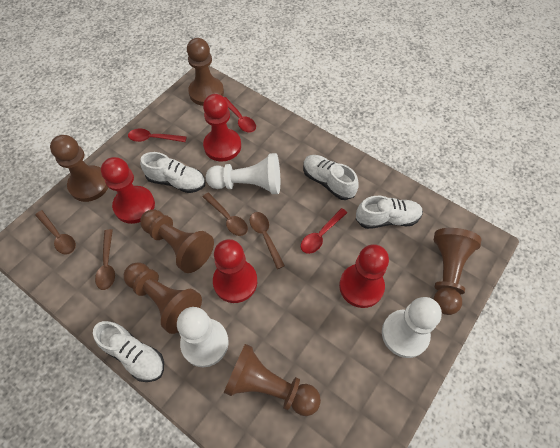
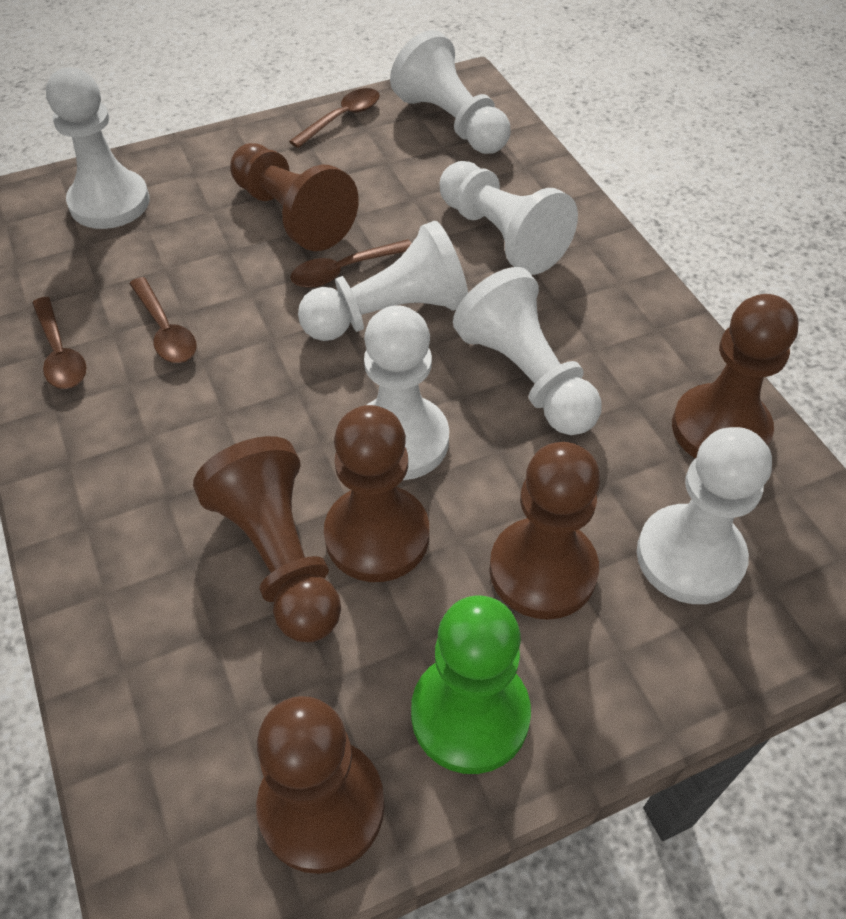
green pawn: none = 0 -> [411,595,531,774] = 1
red pawn: [101,157,155,224] [203,94,241,162] [213,239,257,303] [339,244,389,308] = 4 -> none = 0
red spoon: [128,129,186,142] [224,97,256,133] [301,208,347,254] = 3 -> none = 0
white pawn: [177,307,229,367] [206,153,280,194] [382,297,442,358] = 3 -> [46,67,150,229] [298,221,468,341] [364,305,449,480] [390,30,511,154] [440,161,578,275] [453,267,602,435] [637,427,772,604] = 7
white shoe: [93,321,164,382] [140,152,205,193] [303,155,358,200] [356,196,423,229] = 4 -> none = 0

